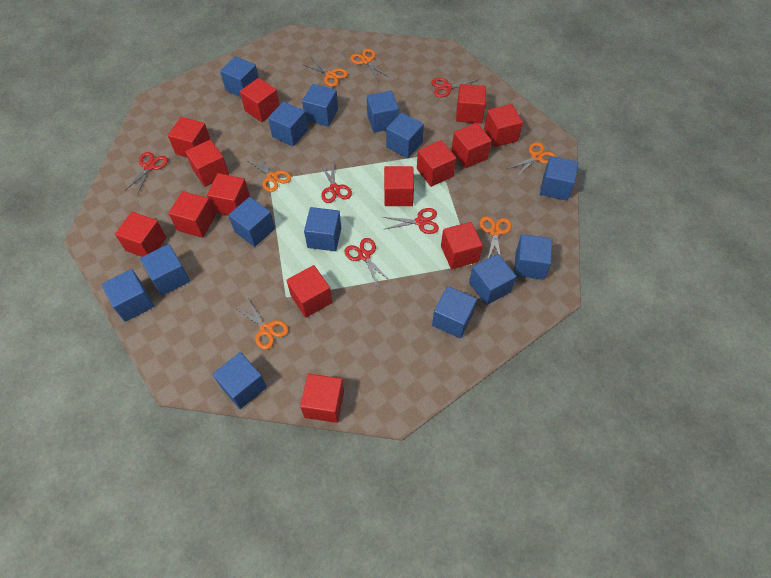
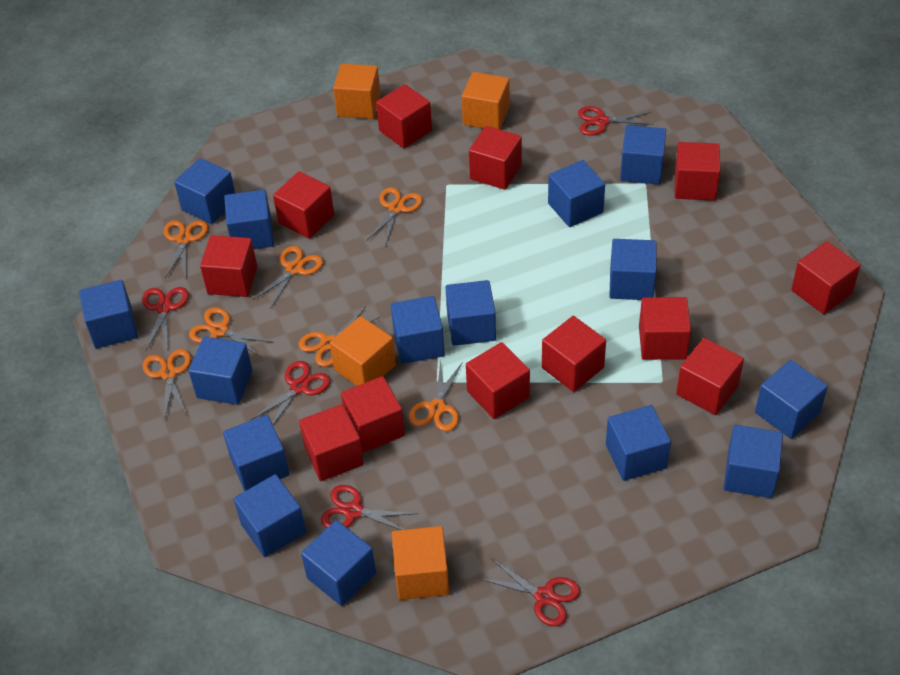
blue cube: [102,269,154,322] [140,244,190,296] [212,352,267,409] [220,56,259,97] [228,197,275,247] [268,102,308,146] [302,84,338,127] [304,207,341,251] [367,91,399,133] [386,113,424,159] [432,286,477,338] [469,254,517,305] [514,234,553,280] [540,156,578,201] = 14 -> [79,280,138,349] [174,158,235,224] [189,337,253,405] [223,415,290,491] [224,190,274,249] [234,474,306,557] [301,520,376,606] [391,296,445,364] [445,280,496,346] [548,160,605,227] [606,405,671,481] [609,239,656,300] [620,125,666,184] [724,425,783,498] [755,360,828,439] = 15
orange cube: none = 0 -> [330,316,396,386] [333,64,381,119] [392,526,449,600] [462,72,510,129] = 4
orange scissors: [234,298,289,350] [246,154,291,192] [304,58,348,87] [350,49,388,80] [480,216,511,258] [507,142,556,177] = 6 -> [143,349,191,420] [164,220,208,278] [189,307,272,357] [253,246,323,309] [298,306,380,367] [366,187,423,246] [409,361,462,432] = 7
red cube: [115,212,166,257] [168,117,211,158] [169,191,216,238] [185,140,229,187] [207,173,250,216] [240,78,280,122] [286,265,332,318] [300,374,344,423] [384,166,414,206] [417,140,456,187] [441,222,483,269] [451,123,492,168] [456,84,486,124] [484,104,523,147] = 14 -> [200,235,257,297] [273,171,334,239] [299,404,364,481] [341,376,405,453] [376,84,432,148] [466,342,530,419] [469,126,522,190] [542,316,606,392] [639,297,691,360] [675,142,720,201] [676,338,744,415] [791,241,860,314] = 12

